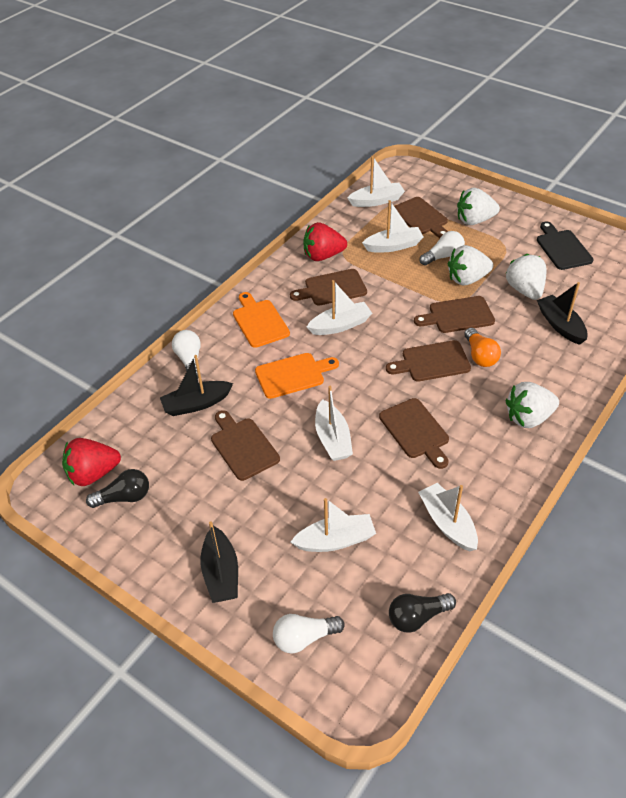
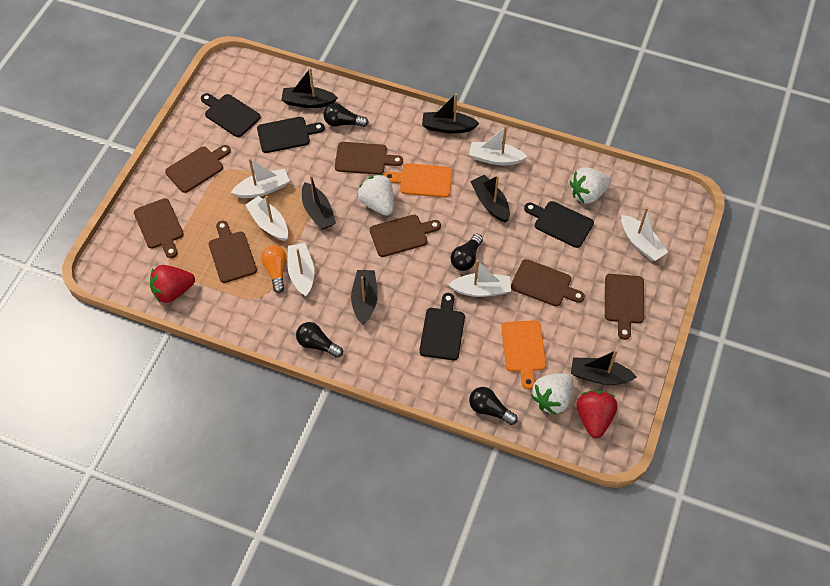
black boat: [160,355,233,416] [201,521,238,603] [537,282,588,345] = 3 -> [281,68,338,108] [302,175,336,230] [351,270,378,325] [422,94,479,134] [470,175,510,223] [571,350,637,385] = 6
black cutting board: [537,221,593,270] = 1 -> [201,93,261,137] [257,117,325,153] [419,293,465,360] [524,201,594,248] = 4
black light bulb: [86,469,149,508] [389,593,456,633] = 2 -> [296,322,343,358] [323,103,369,127] [451,234,483,271] [469,387,518,425] = 4
brown cutting board: [211,410,280,481] [290,269,367,306] [379,398,449,469] [386,340,471,382] [394,197,448,238] [414,296,495,333] = 6 -> [134,198,184,258] [165,145,231,193] [208,221,257,283] [335,142,403,175] [370,215,441,257] [511,259,585,306] [605,274,644,340] = 7
white light bulb: [172,330,201,378] [273,614,345,654] [419,231,465,266] = 3 -> none = 0
white strawberry: [448,245,493,286] [457,188,500,225] [506,254,546,300] [506,382,559,428] = 4 -> [358,174,394,216] [531,373,573,415] [570,167,611,204] = 3

